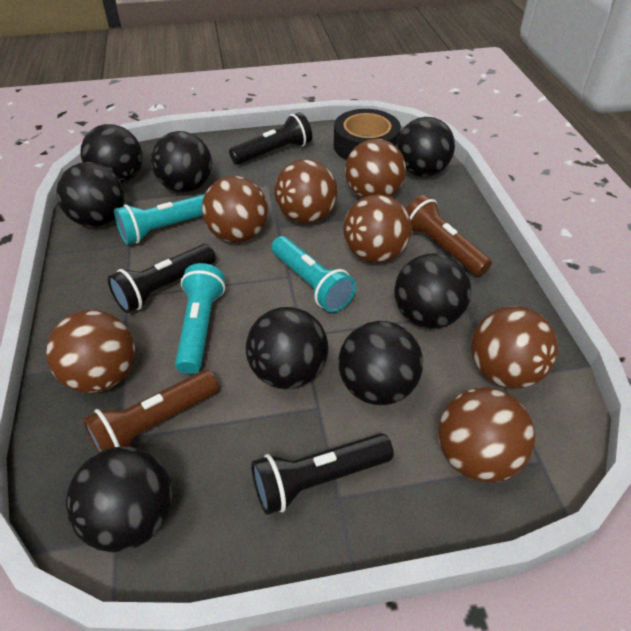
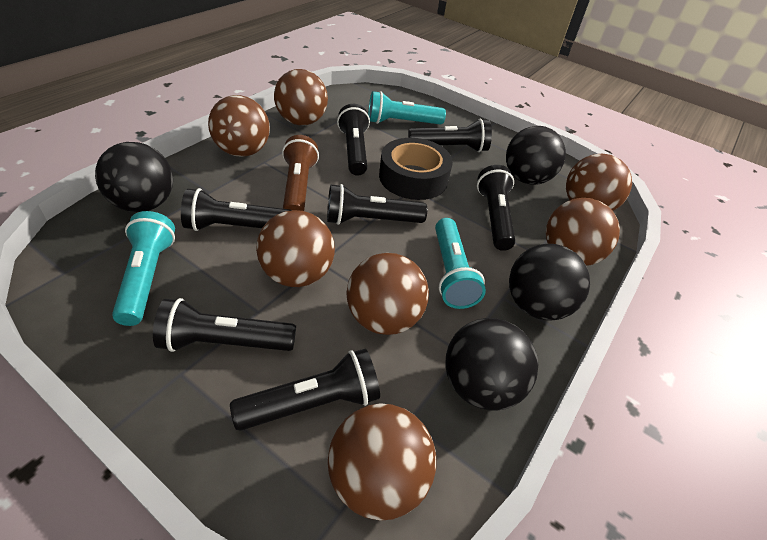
black ball: [56,162,124,227] [65,447,172,552] [81,124,143,184] [151,131,212,193] [246,307,328,389] [338,321,423,405] [394,253,471,329] [396,117,455,177] = 8 -> [95,142,173,212] [445,318,538,411] [506,126,566,185] [509,244,590,321] = 4
black flashlight: [108,244,216,313] [229,112,312,165] [251,433,394,515] = 3 -> [153,298,296,352] [181,188,292,231] [230,349,380,431] [327,184,427,225] [337,104,370,176] [408,119,492,152] [477,165,515,251] = 7
brown flashlight: [83,370,219,453] [406,195,492,277] = 2 -> [282,135,319,211] = 1

